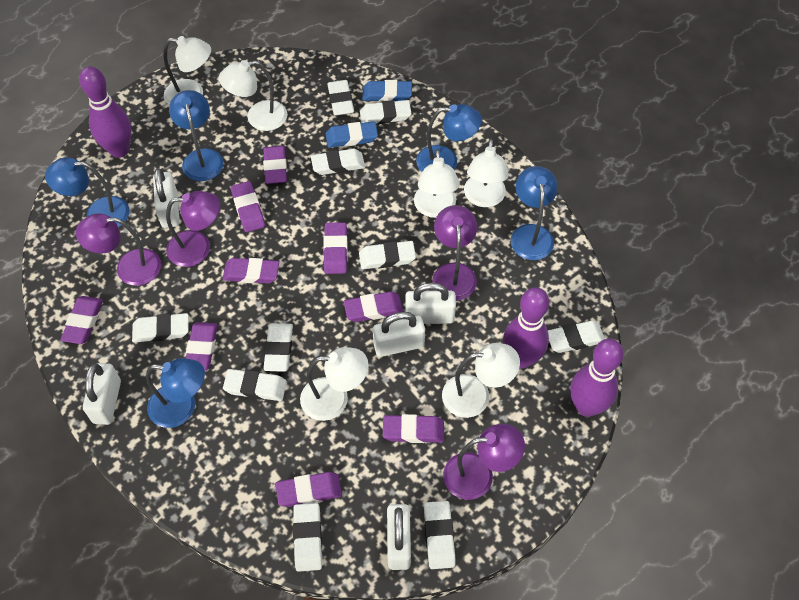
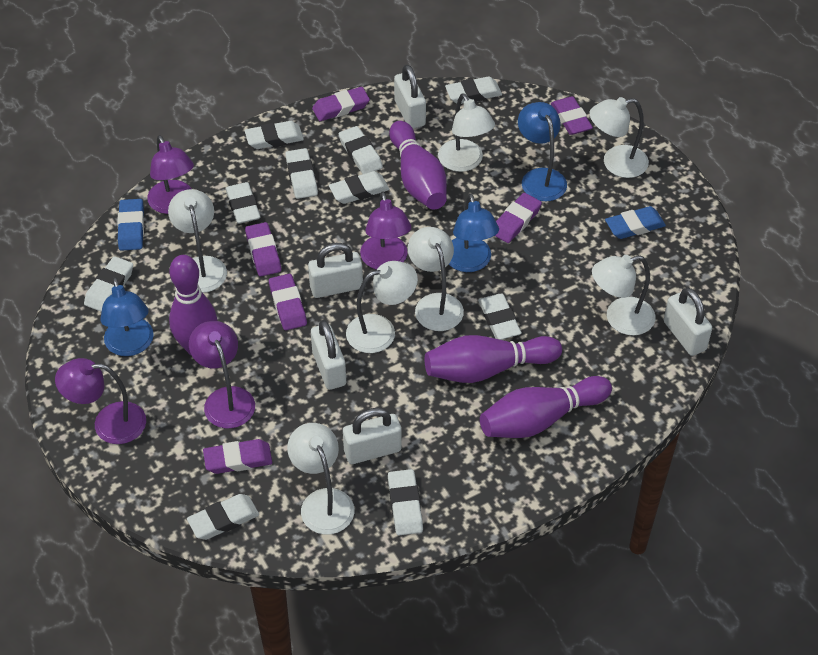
blue lamp: [45,157,130,227] [146,358,205,428] [169,90,224,181] [416,104,482,172] [511,166,558,260] = 5 -> [101,277,154,356] [449,193,499,272] [518,102,567,201] = 3
purple bowling pin: [79,66,132,158] [503,287,549,369] [570,339,624,417] = 3 -> [169,255,218,356] [389,121,447,210] [425,335,562,383] [480,376,612,438] = 4
purple eraser: [61,296,103,344] [186,322,218,371] [223,258,279,284] [231,181,265,232] [263,146,287,184] [276,472,342,507] [323,222,348,274] [344,292,403,322] [383,414,444,443] = 9 -> [203,439,272,474] [245,222,281,276] [269,274,307,330] [312,87,370,121] [495,193,542,243] [551,96,593,135] = 6
white lamp: [163,36,211,105] [219,60,287,131] [300,347,368,421] [414,149,460,218] [442,343,520,418] [464,139,509,207] = 6 -> [168,189,227,293] [287,423,354,535] [346,261,418,353] [408,227,464,331] [438,93,495,172] [590,97,649,178] [592,255,655,335] = 7

